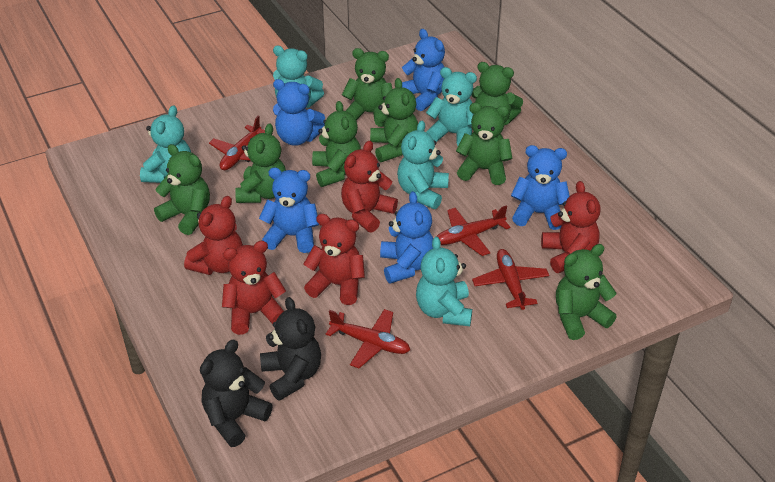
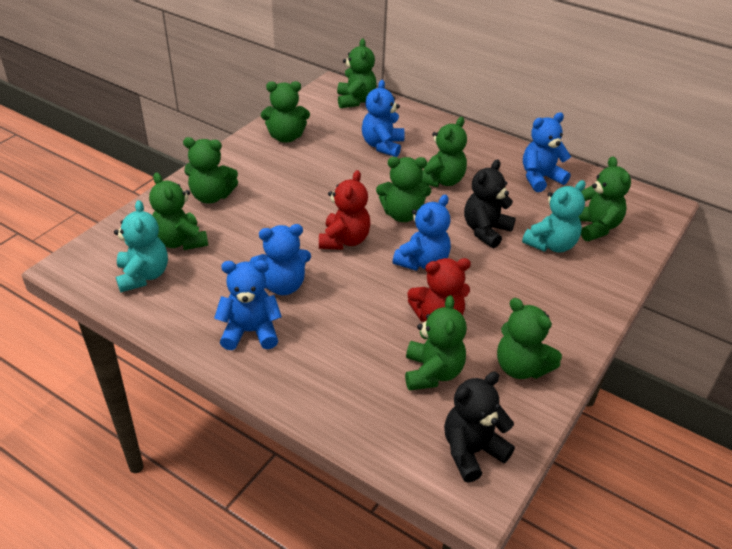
green teddy bear: [154,144,210,235] [235,123,286,203] [312,101,361,187] [342,48,392,127] [370,78,418,162] [456,103,513,185] [472,62,523,125] [556,244,616,340] = 8 -> [149,172,208,250] [183,137,238,204] [261,81,310,143] [337,39,377,108] [376,157,431,222] [405,295,467,391] [420,117,467,187] [497,298,562,379] [578,156,631,241] = 9
red plane: [209,116,265,170] [326,309,410,368] [437,205,510,256] [472,249,549,310] = 4 -> none = 0
red teddy bear: [184,196,243,275] [222,241,286,335] [303,214,365,305] [341,141,398,233] [541,181,601,273] = 5 -> [319,170,371,250] [407,258,471,322] = 2
turquoise teddy bear: [140,105,191,183] [273,46,324,108] [397,121,449,209] [416,236,472,326] [426,67,477,146] = 5 -> [114,200,168,292] [522,180,585,253] = 2

